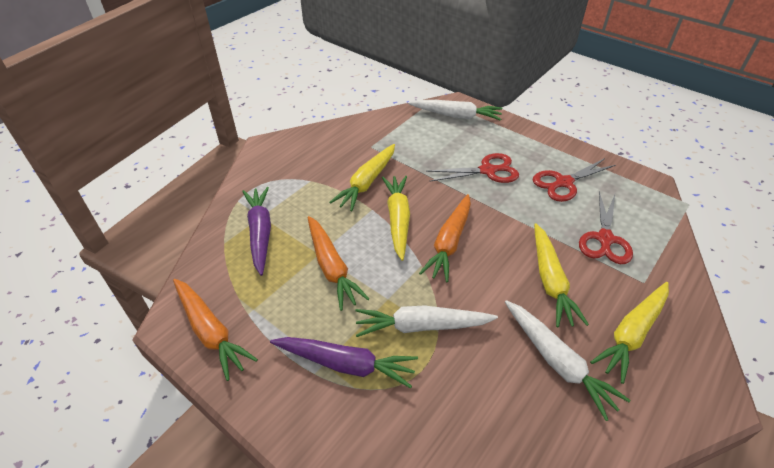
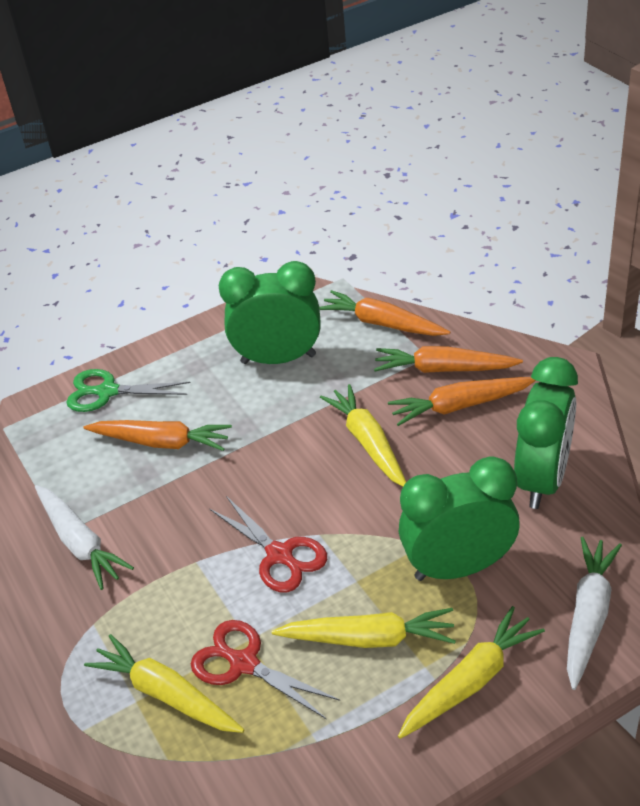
green clock: none = 0 -> [219,261,321,364] [399,457,520,581] [514,357,578,509] = 3
green scissors: none = 0 -> [66,369,191,412] = 1
orange carrot: [173,279,258,381] [308,216,369,311] [419,194,471,282] = 3 -> [83,420,232,451] [319,290,450,336] [374,346,523,373] [388,377,536,426] = 4
purple carrot: [242,187,271,276] [270,337,418,388] = 2 -> none = 0
red scissors: [426,153,519,183] [533,158,616,202] [579,191,633,264] = 3 -> [191,620,340,719] [210,496,327,592] = 2
white carrot: [356,305,498,337] [408,100,502,121] [505,300,631,421] = 3 -> [35,485,134,590] [567,537,622,690] = 2

